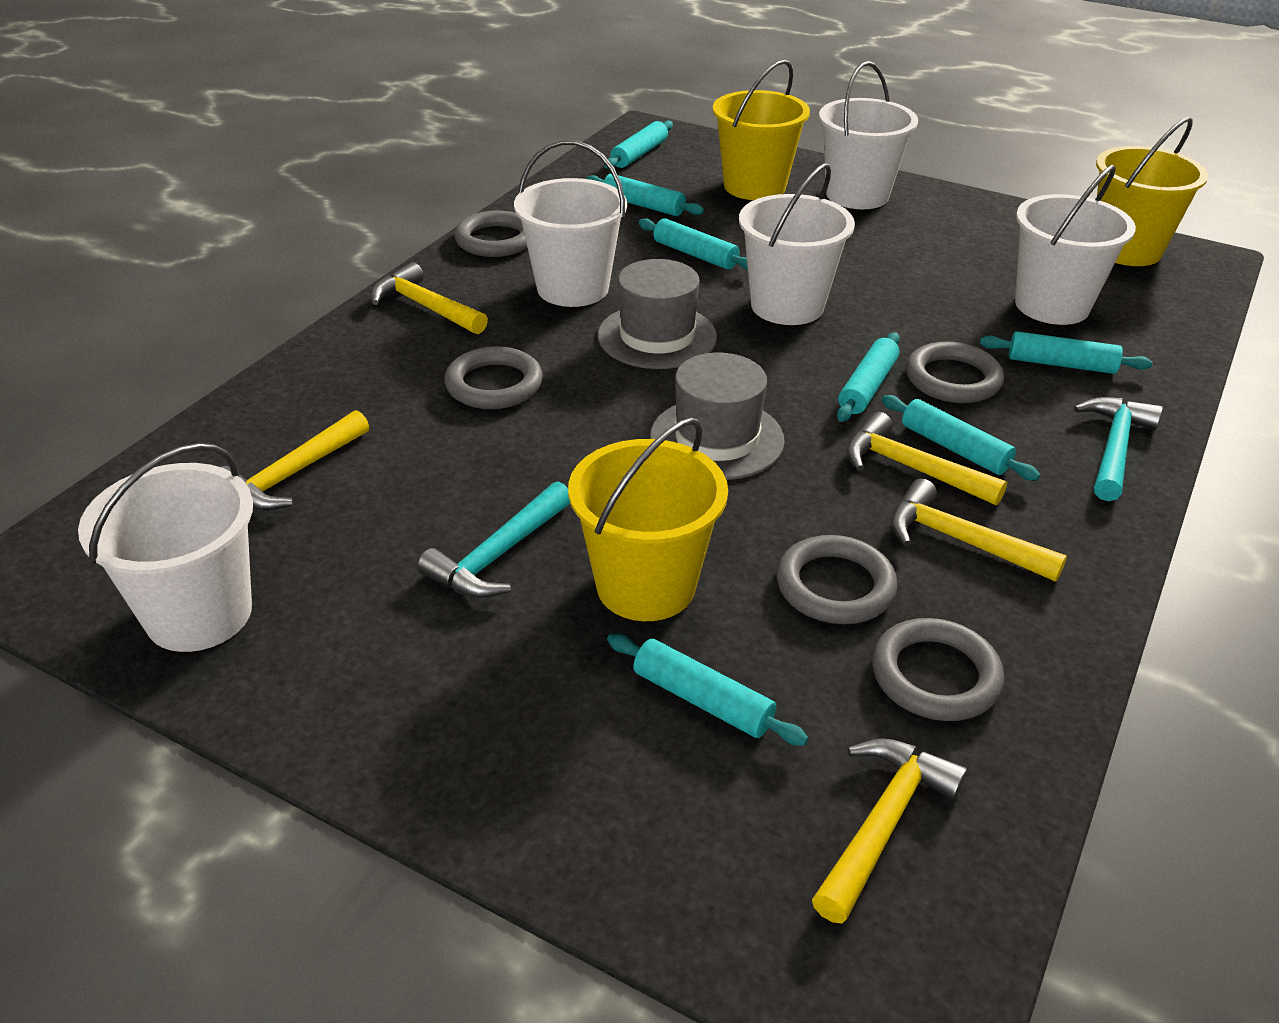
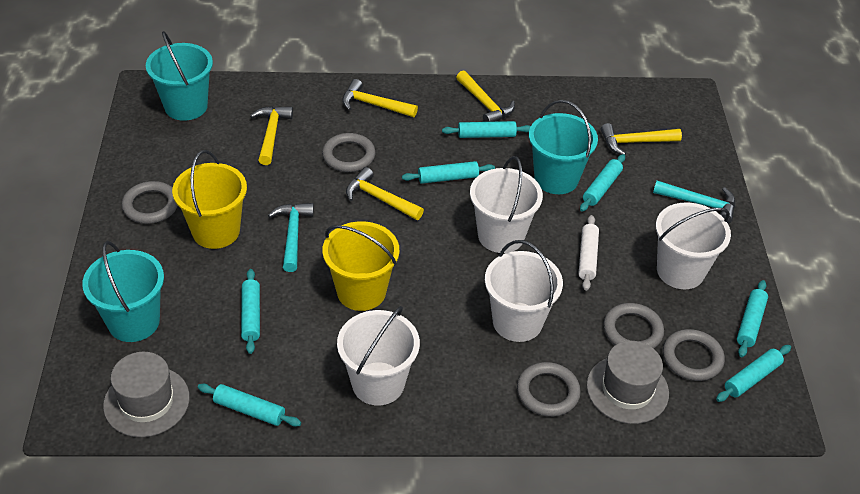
turquoise bucket: none = 0 -> [82,241,164,342] [146,31,213,121] [529,100,598,194] = 3
white bucket: [78,443,253,652] [514,140,627,307] [739,163,855,325] [819,61,918,209] [1015,165,1136,325] = 5 -> [337,306,420,405] [470,156,543,253] [485,240,563,342] [656,203,731,289] = 4
white rolling pin: none = 0 -> [579,215,599,291] = 1
yellow bucket: [568,417,728,621] [712,59,810,200] [1096,117,1208,266] = 3 -> [172,150,247,249] [322,221,399,311] = 2

